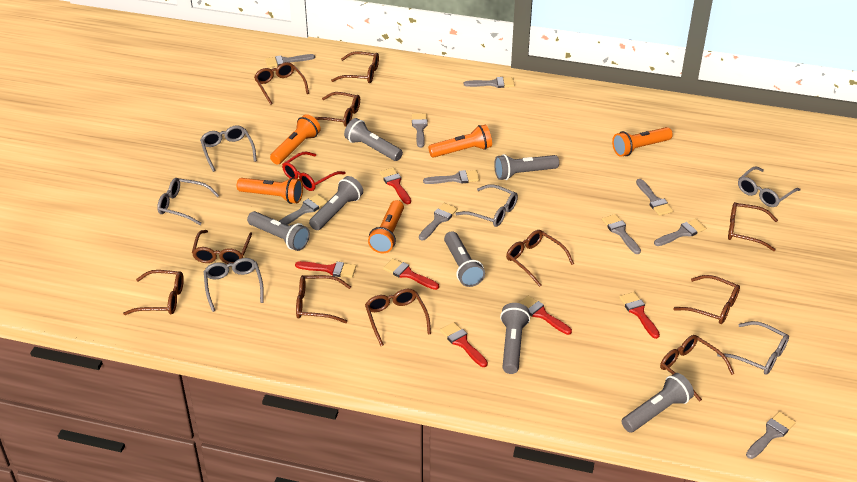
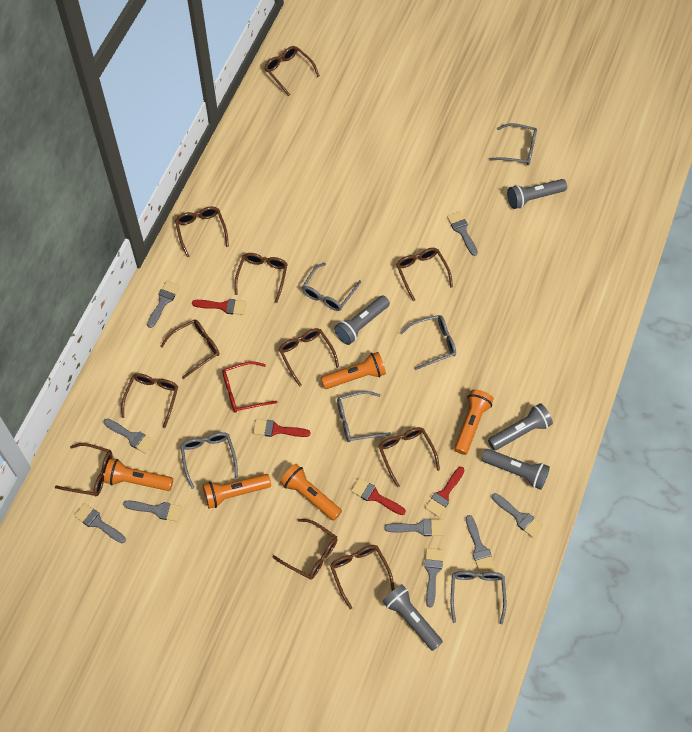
grey brush: [265,54,315,67] [279,194,328,225] [412,114,428,148] [419,203,458,240] [423,170,480,184] [464,77,515,88] [602,214,641,254] [636,179,673,216] [654,219,706,246] [746,411,796,459] = 10 -> [74,503,126,543] [103,419,155,454] [123,501,182,522] [147,281,180,328] [384,519,444,536] [424,548,443,607] [447,211,478,256] [466,515,495,572] [492,493,543,538] = 9
grey flashlight: [247,211,310,251] [309,176,363,230] [344,118,403,161] [444,231,485,287] [494,154,559,180] [500,303,530,374] [622,373,694,433] = 7 -> [334,296,390,345] [382,584,443,651] [482,449,550,490] [488,403,553,450] [507,179,567,209] = 5
red brush: [295,261,356,278] [379,168,411,204] [383,258,439,290] [440,322,488,367] [519,296,572,335] [619,292,660,339] = 6 -> [192,299,246,315] [253,419,310,437] [351,478,406,515] [425,467,464,517] = 4

